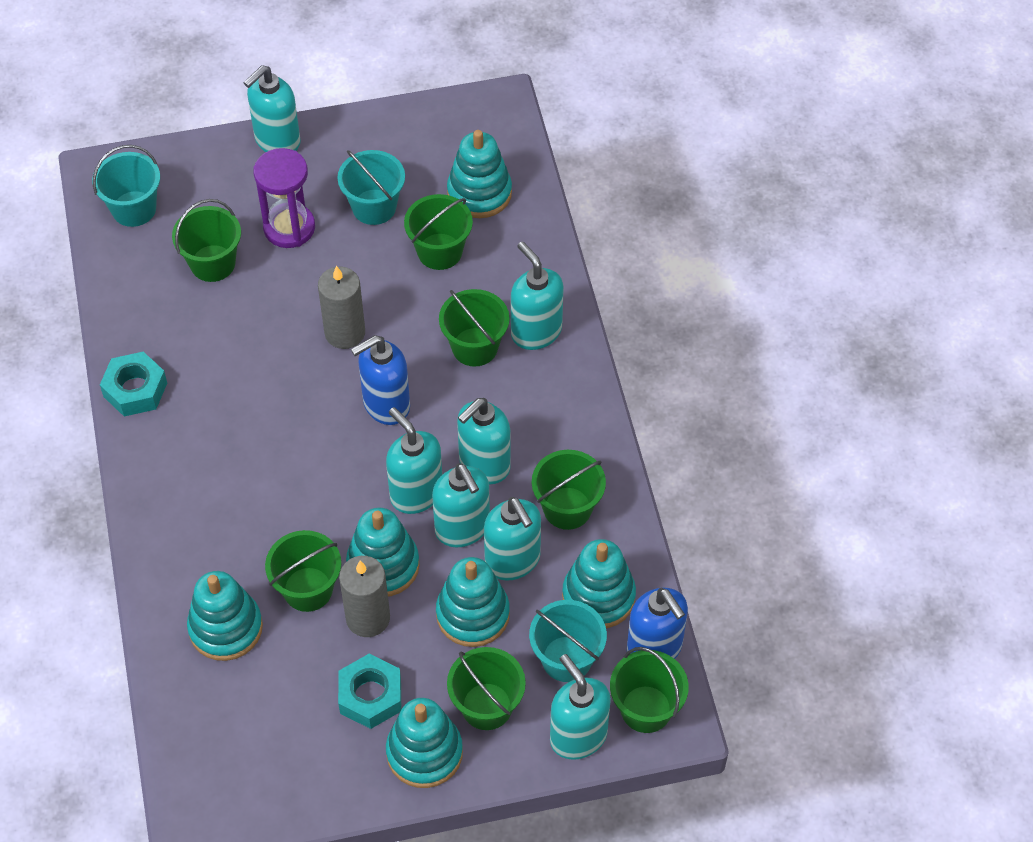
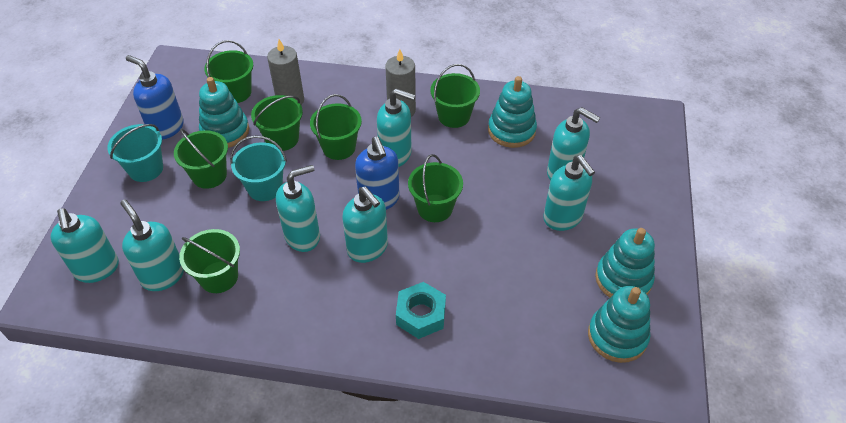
purple hourglass: [254,148,315,248] = 1 -> none = 0
turquoise bucket: [92,145,160,227] [338,150,405,225] [529,600,607,682] = 3 -> [107,124,163,182] [230,135,287,201] = 2
turquoise nut: [100,352,167,417] [338,654,401,729] = 2 -> [396,282,446,339] = 1
turquoise stacking toy: [187,571,263,661] [346,508,420,597] [386,698,463,788] [436,557,510,647] [447,130,512,218] [562,539,636,628] = 6 -> [199,77,249,148] [488,76,537,148] [588,286,650,363] [595,228,655,298] = 4

